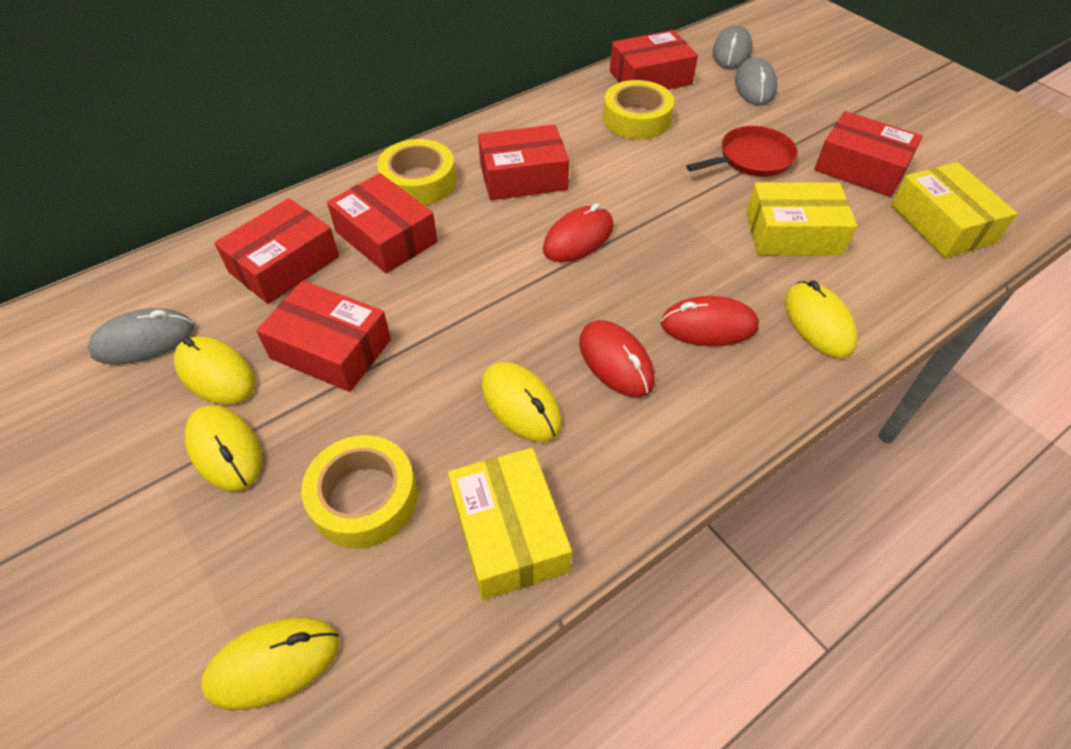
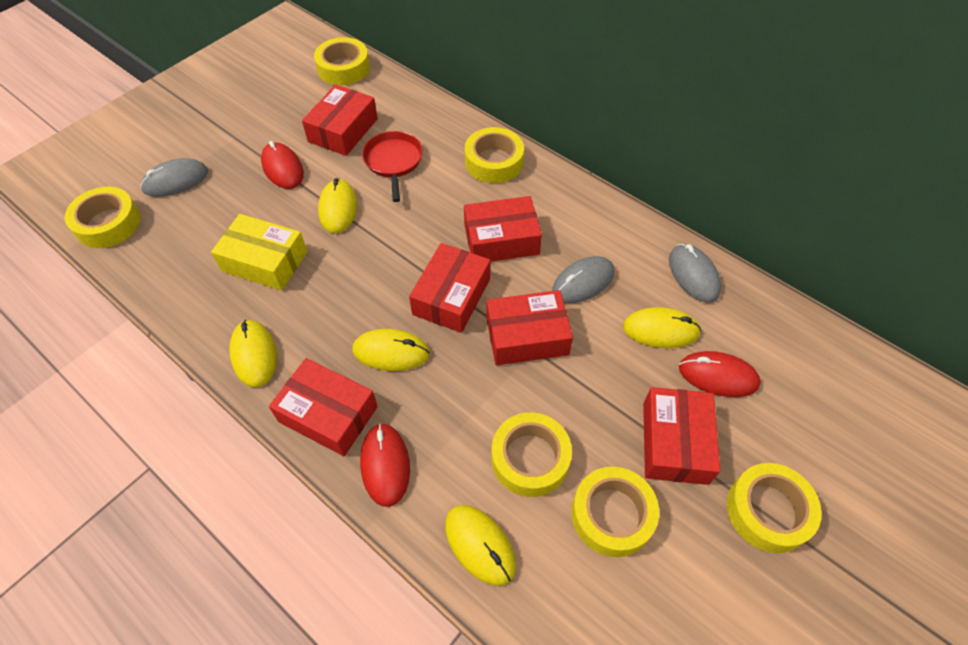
yellow box: [448,448,572,600] [746,182,857,256] [891,162,1017,258] = 3 -> [211,214,307,291] = 1
yellow tape: [301,435,418,549] [377,139,456,206] [603,80,674,140] = 3 -> [65,187,141,248] [314,37,370,85] [465,127,524,183] [491,412,572,497] [571,467,659,557] [727,463,822,553] = 6

